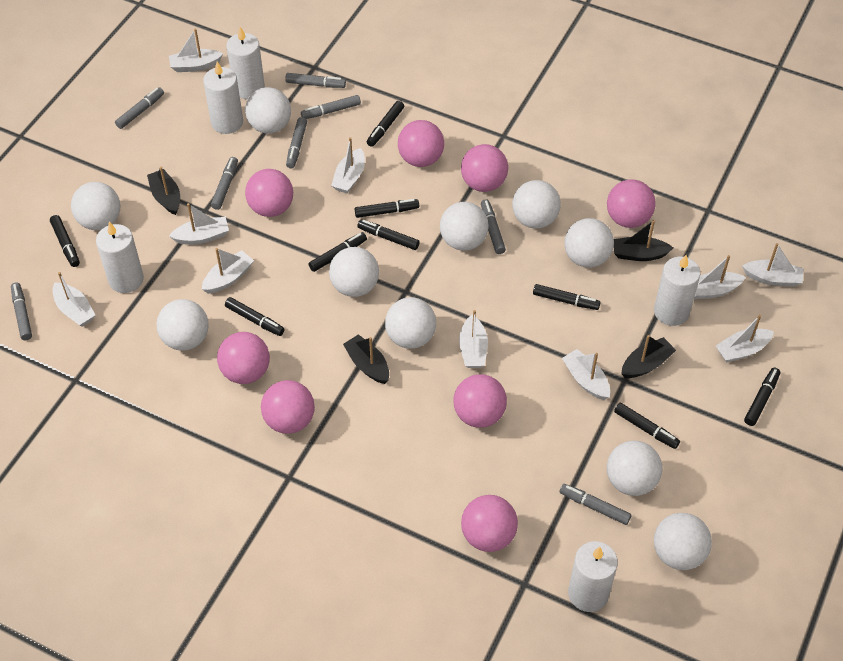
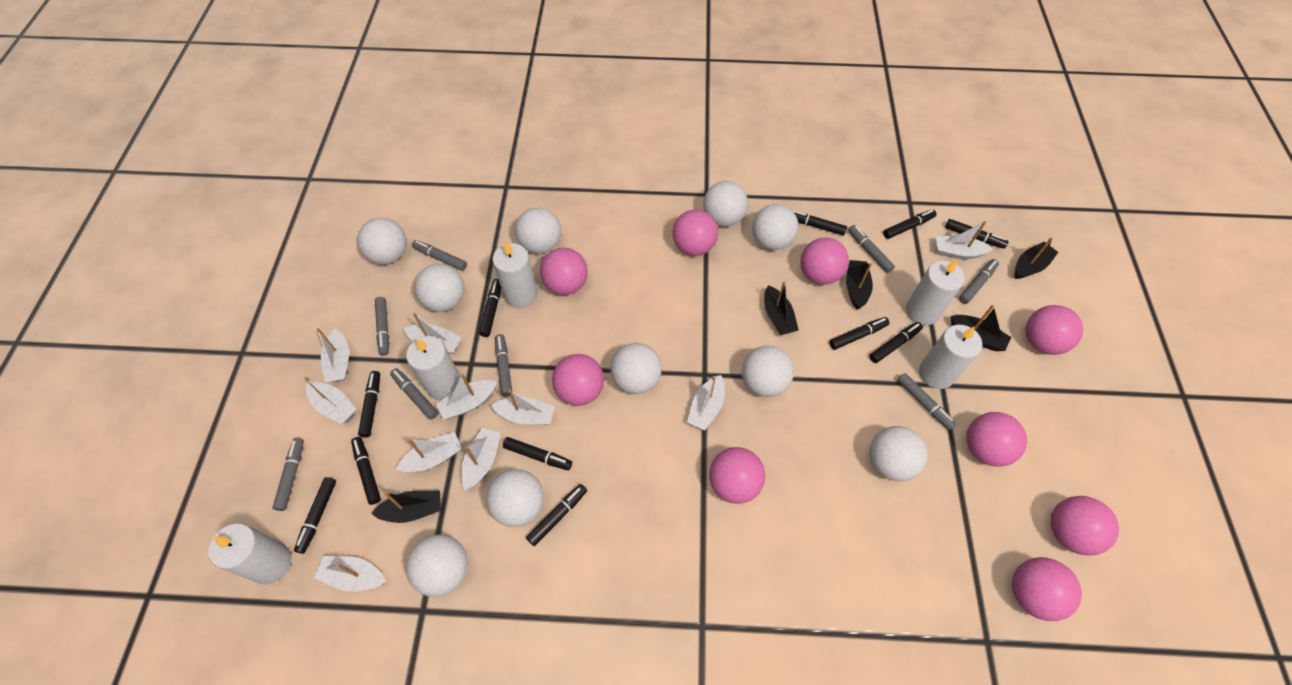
black boat: [147,167,180,215] [343,334,389,384] [614,220,673,261] [621,335,676,378] = 4 -> [371,491,441,523] [764,281,799,335] [846,260,873,310] [951,305,1011,351] [1014,238,1058,279] = 5
black marker: [50,215,80,267] [225,297,285,336] [308,232,367,272] [355,199,419,218] [357,220,420,250] [367,101,404,147] [533,284,601,310] [614,403,680,449] [744,368,780,426] = 9 -> [294,477,336,554] [351,437,381,505] [358,371,380,438] [479,279,501,337] [503,437,572,470] [526,484,587,546] [793,210,847,236] [829,317,889,350] [869,322,923,363] [883,209,936,239] [945,219,1009,249] = 11
pink ball: [217,332,270,384] [245,169,293,217] [261,380,315,434] [398,120,444,167] [454,374,507,428] [461,144,508,192] [461,495,518,552] [607,179,656,228] = 8 -> [540,248,588,295] [552,354,604,406] [672,210,718,256] [709,447,765,504] [801,238,849,285] [966,412,1027,467] [1012,557,1082,621] [1025,305,1083,355] [1051,496,1119,555] = 9

